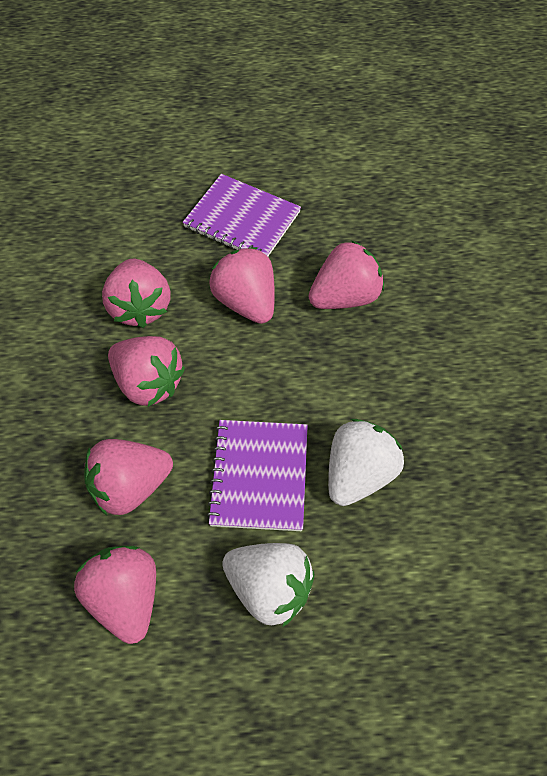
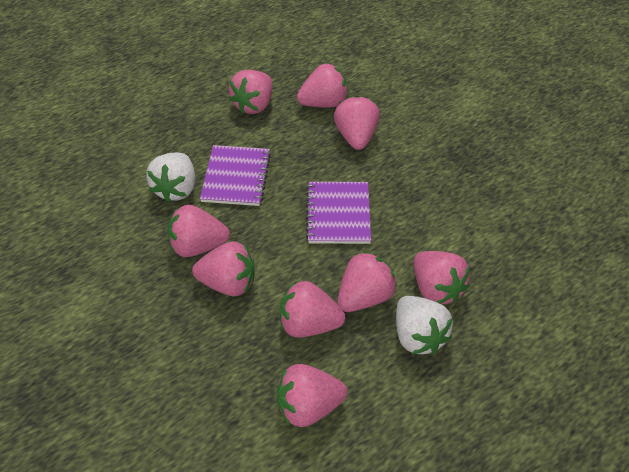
pink strawberry: [74,546,156,644] [84,439,173,516] [102,259,170,328] [108,336,185,407] [209,247,275,324] [309,240,384,309] = 6 -> [167,205,230,257] [192,241,255,296] [229,70,273,114] [277,364,347,427] [280,281,345,337] [297,64,348,107] [334,96,380,150] [337,251,397,312] [414,251,470,305] = 9

